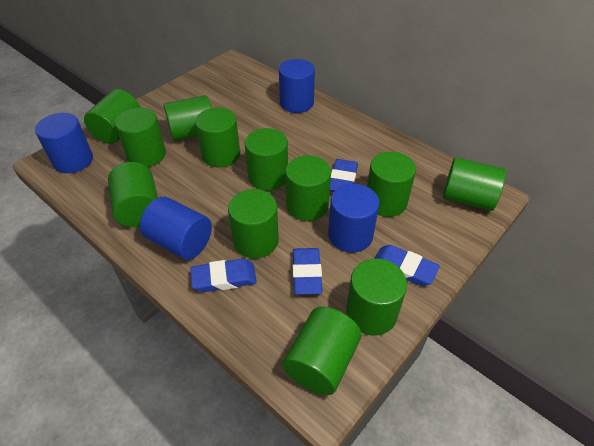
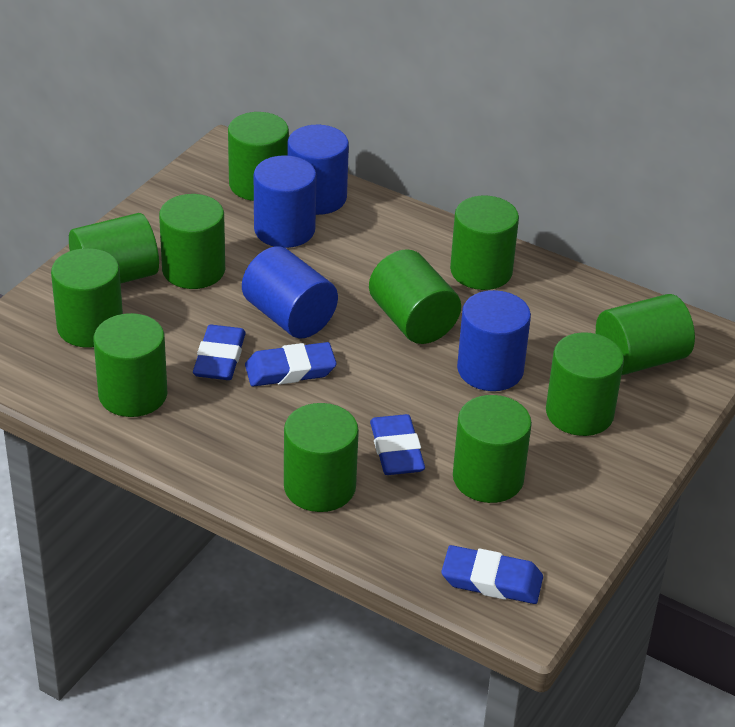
green cylinder: [84,89,141,144] [108,162,158,227] [115,108,166,167] [164,95,211,141] [195,107,240,167] [228,189,279,258] [245,128,288,191] [283,307,361,395] [285,155,331,221] [346,259,407,336] [367,152,416,217] [443,157,506,211] = 12 -> [51,248,123,348] [69,213,159,283] [94,313,167,417] [159,194,225,289] [228,112,289,201] [284,403,359,512] [369,249,461,344] [450,196,519,290] [453,395,532,503] [546,332,624,436] [596,294,695,375] = 11

